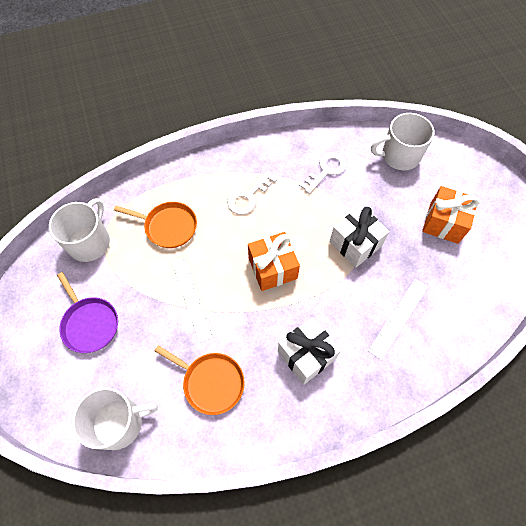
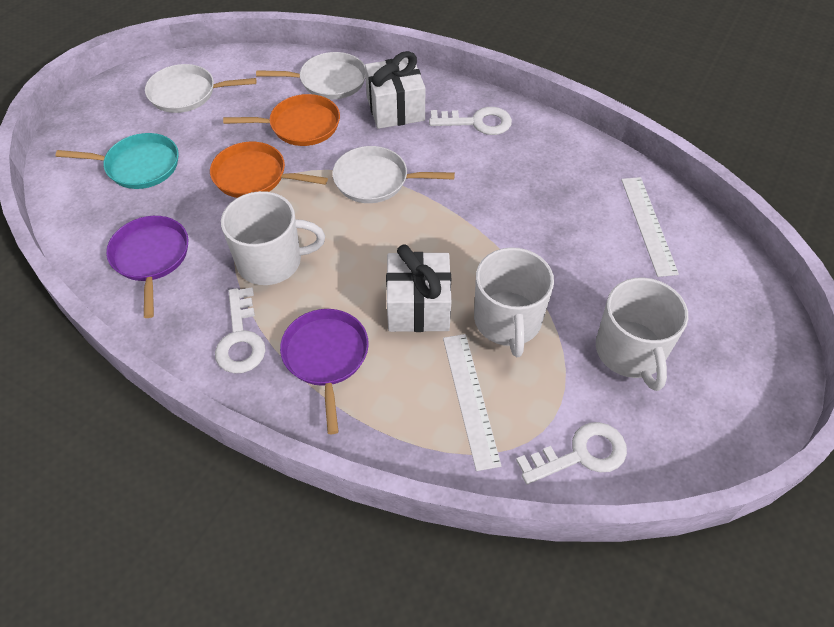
orange gift: [248,232,300,291] [422,186,480,244] = 2 -> none = 0
purple pan: [57,272,118,353] = 1 -> [106,216,188,318] [280,309,369,434] = 2
turquoise pan: none = 0 -> [56,133,179,189] = 1
white key: [227,171,277,215] [299,152,347,194] = 2 -> [215,287,266,373] [429,107,512,135] [516,422,627,484] = 3
white pan: none = 0 -> [145,64,257,113] [256,52,366,100] [332,146,455,203] = 3

